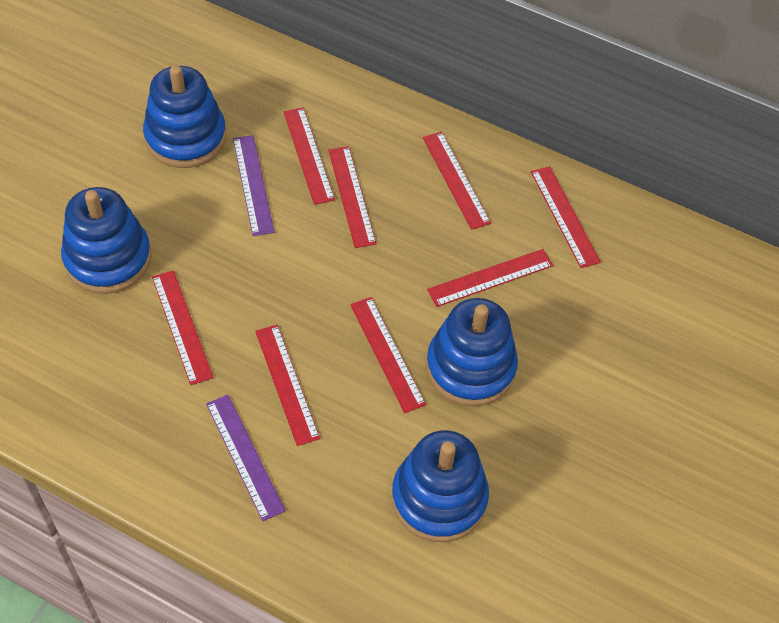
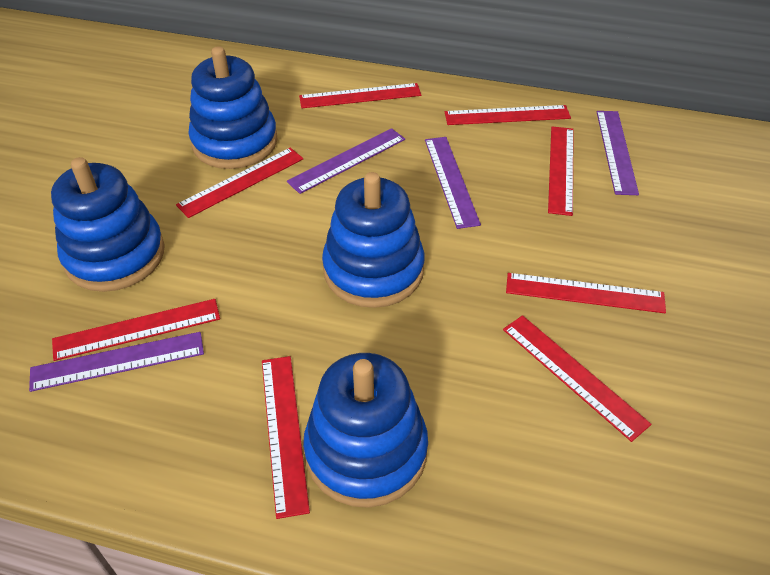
purple ruler: [206,395,286,521] [233,135,274,236] = 2 -> [29,332,204,392] [287,128,405,194] [425,137,481,229] [597,111,639,195] = 4

